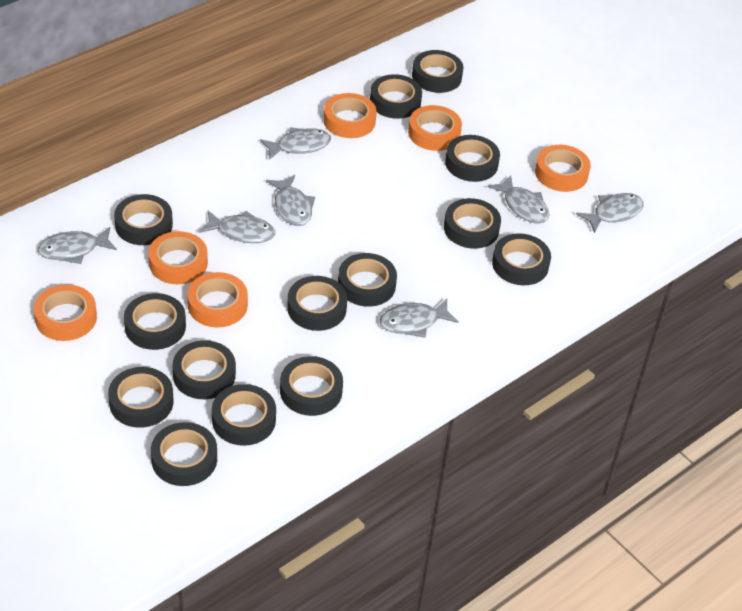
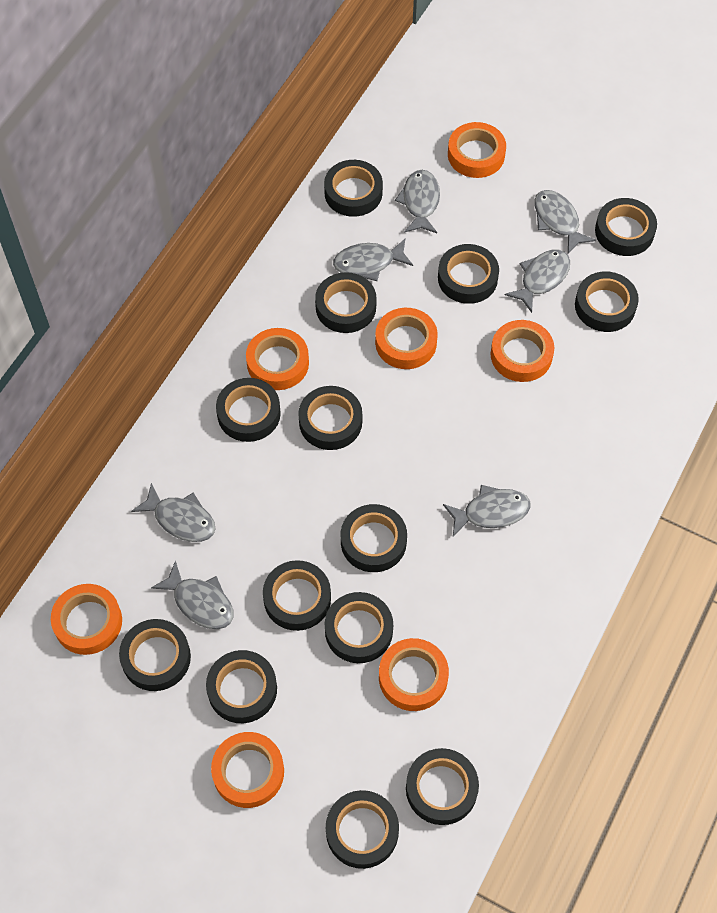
orange tape: [34,285,97,341] [148,231,208,284] [187,272,248,327] [324,93,377,138] [408,105,462,151] [535,145,591,192] = 6 -> [51,584,122,655] [211,732,284,808] [246,328,309,390] [375,308,438,369] [379,638,449,711] [448,122,506,178] [491,320,554,382] = 7

